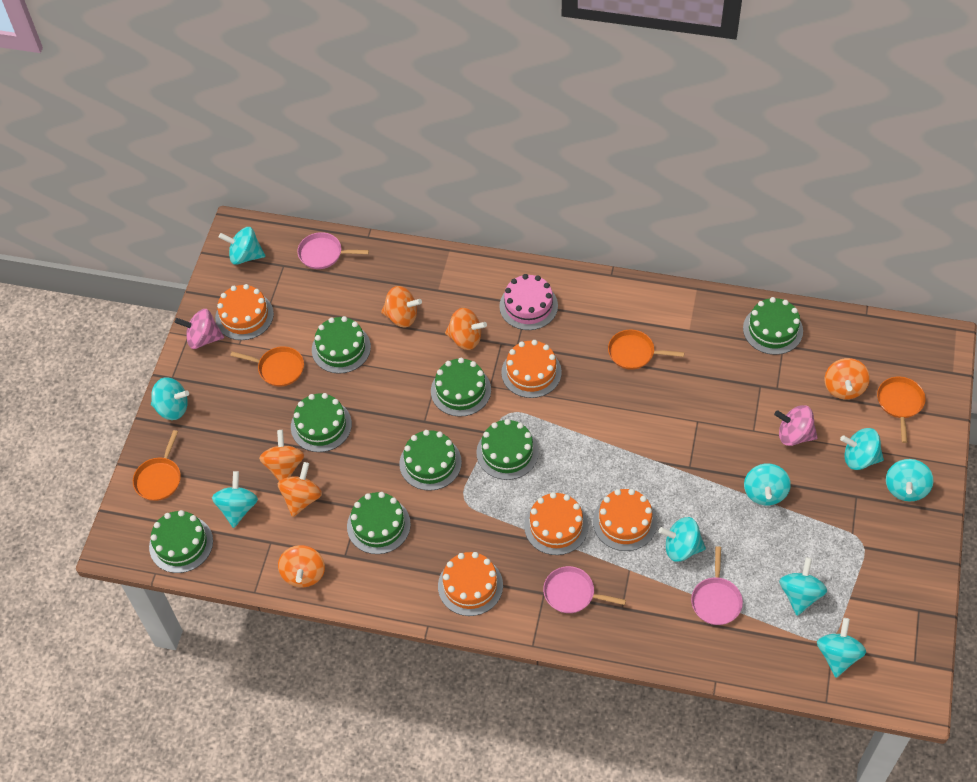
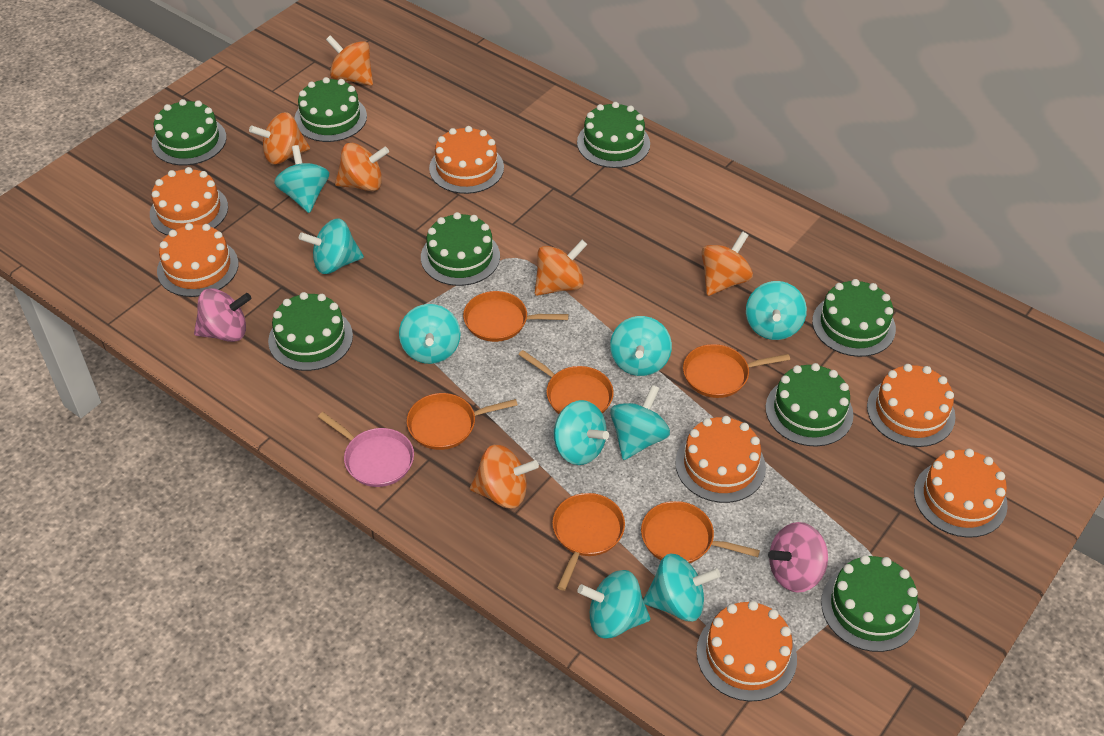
orange cake: [215,284,274,340] [438,552,503,616] [501,340,562,398] [524,492,588,555] [593,489,657,551] = 5 -> [150,167,228,235] [157,223,238,297] [429,126,504,194] [675,416,766,503] [697,601,797,701] [867,364,956,447] [914,449,1008,538] = 7
orange pan: [133,430,181,501] [230,346,304,387] [608,329,684,370] [877,377,926,443] = 4 -> [407,393,518,450] [463,291,569,342] [519,350,614,414] [552,493,625,591] [641,501,760,563] [683,344,790,398] = 6
pink cake: [499,274,558,330] = 1 -> none = 0
pink pan: [297,232,369,269] [543,566,626,613] [691,546,743,625] = 3 -> [318,412,414,487] = 1

